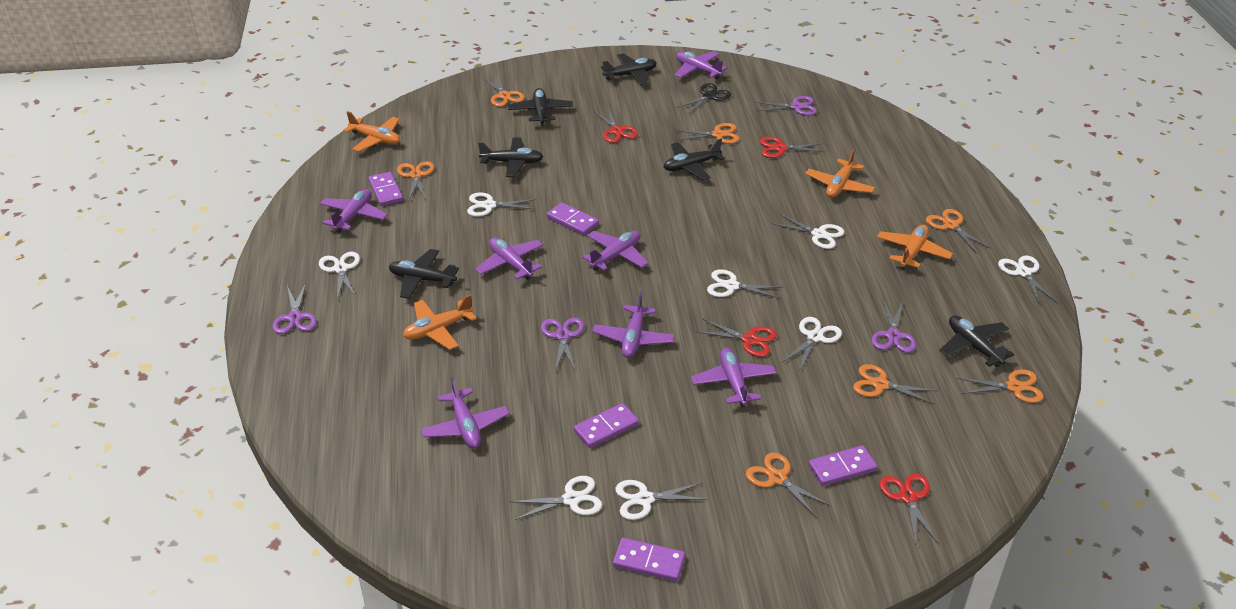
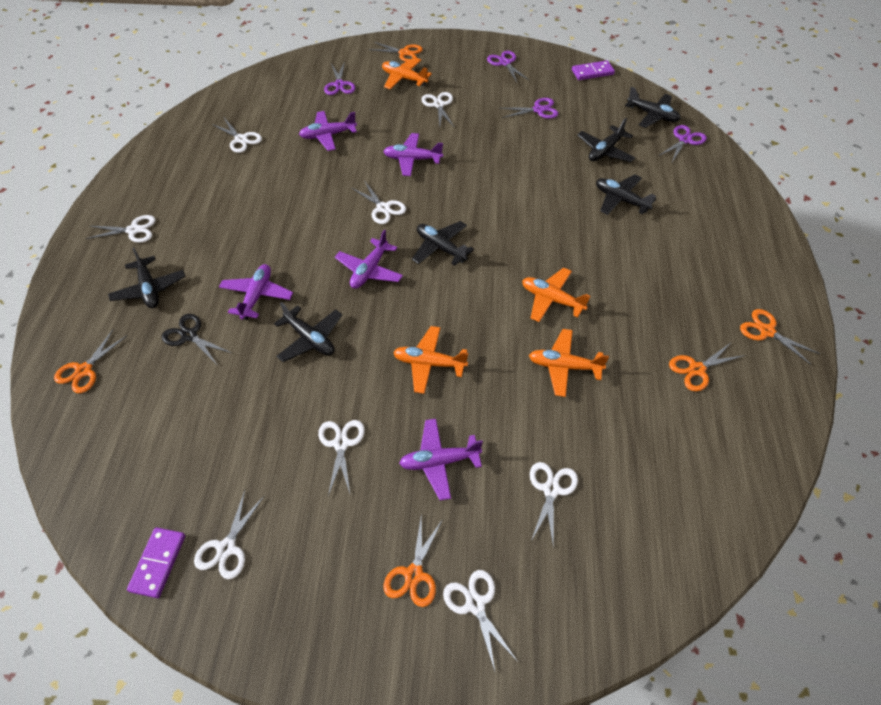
orange scissors: [397,161,434,201] [483,75,525,107] [675,123,739,144] [746,453,831,518] [853,364,938,404] [926,209,990,253] [957,369,1044,403] = 7 -> [54,330,127,393] [368,42,423,62] [384,515,443,607] [669,343,745,391] [740,309,820,365] = 5
purple domino: [368,172,403,206] [546,202,599,235] [574,403,639,448] [613,538,685,581] [808,445,878,486] = 5 -> [127,527,185,598] [572,60,615,80] = 2
purple plane: [320,189,388,233] [421,377,509,449] [475,238,543,280] [582,231,648,271] [592,292,675,358] [675,51,727,79] [691,348,776,407] = 7 -> [219,264,293,320] [299,111,357,151] [335,230,403,289] [383,133,443,176] [399,419,483,500] = 5
red scissors: [594,108,638,143] [697,319,777,357] [760,137,825,158] [880,473,938,545] = 4 -> none = 0

